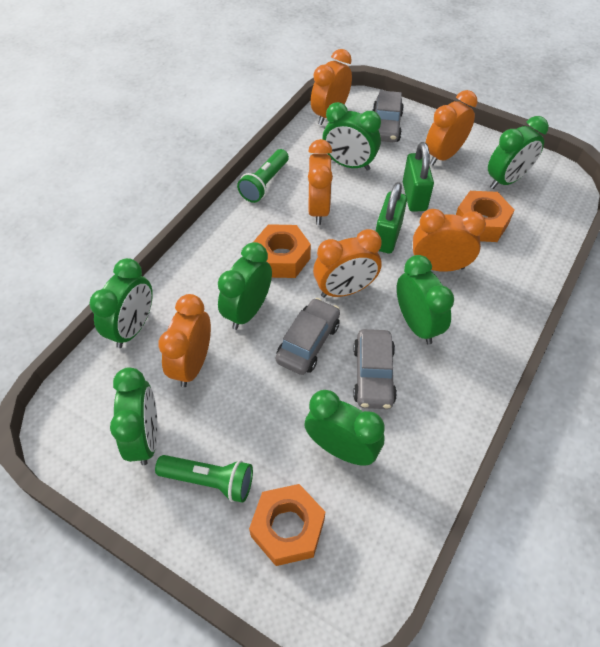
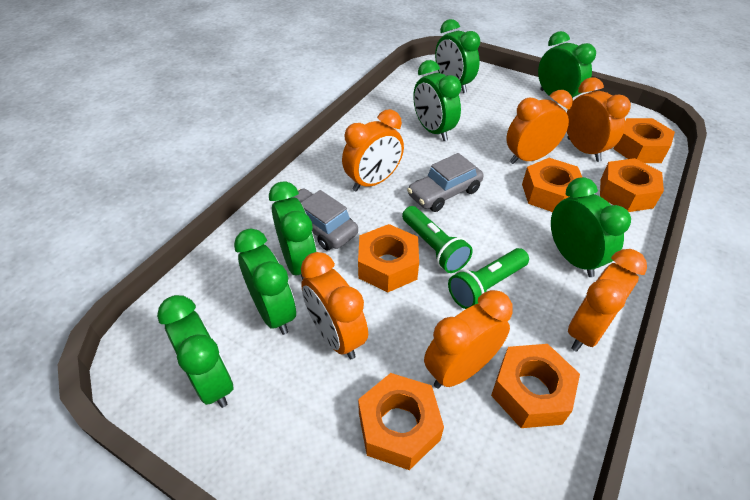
green padlock: [376,182,407,254] [403,142,434,212] = 2 -> none = 0
grey car: [276,298,340,375] [353,329,397,409] [373,90,404,142] = 3 -> [293,189,358,250] [407,153,484,212] = 2
orange nut: [249,484,325,566] [253,224,311,278] [456,191,514,242] = 3 -> [358,224,419,293] [358,373,444,470] [491,344,580,428] [522,158,582,212] [600,158,664,212] [613,118,675,163] = 6

